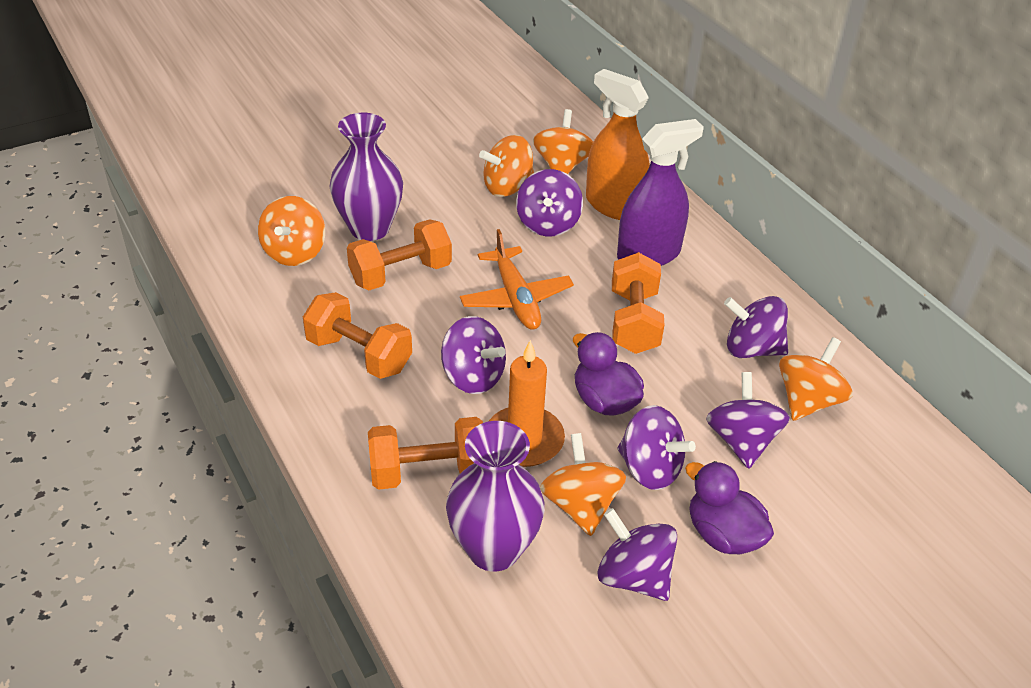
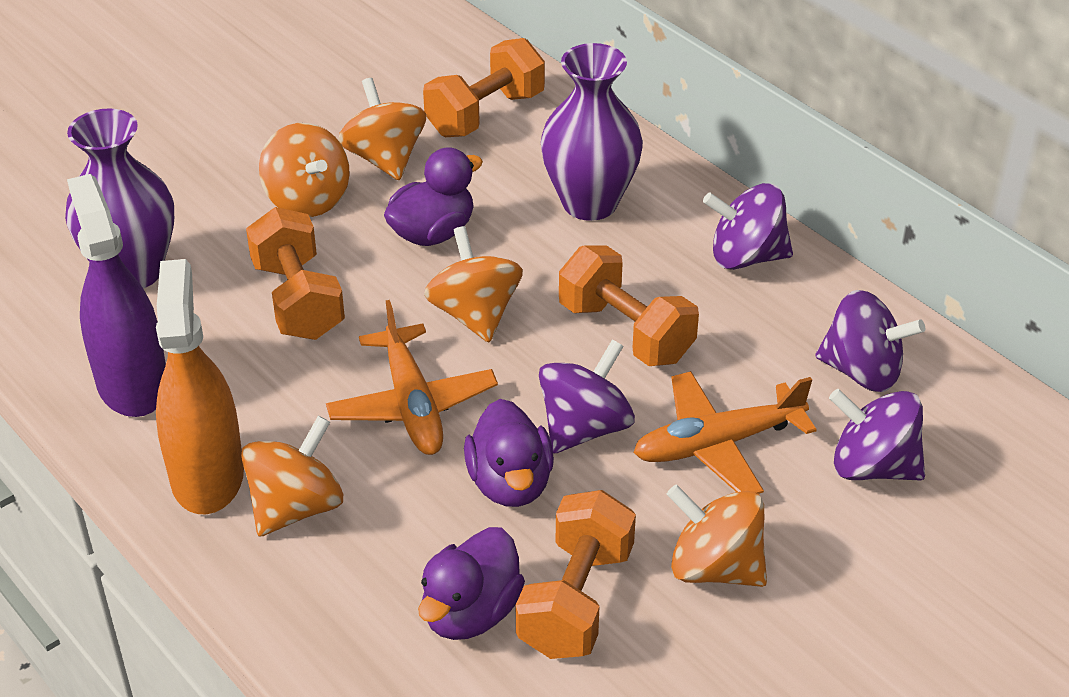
orange candle: [489,340,565,467] = 1 -> none = 0
orange plane: [460,229,574,330] = 1 -> [326,300,498,455] [633,371,817,494] = 2
purple duck: [573,332,644,416] [685,461,774,554] = 2 -> [384,147,483,246] [418,527,525,640] [464,399,554,507] = 3
purple spinning top: [441,316,506,394] [516,169,583,236] [597,508,677,601] [617,405,696,490] [706,372,790,469] [724,296,788,358] = 6 -> [539,340,635,453] [703,183,793,270] [815,290,925,392] [829,389,925,481] = 4

